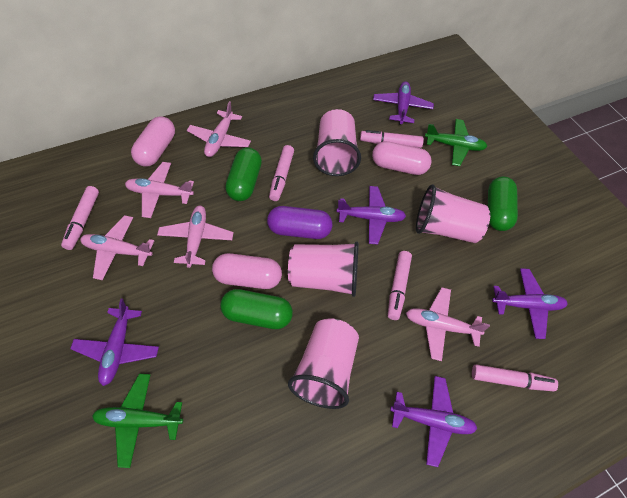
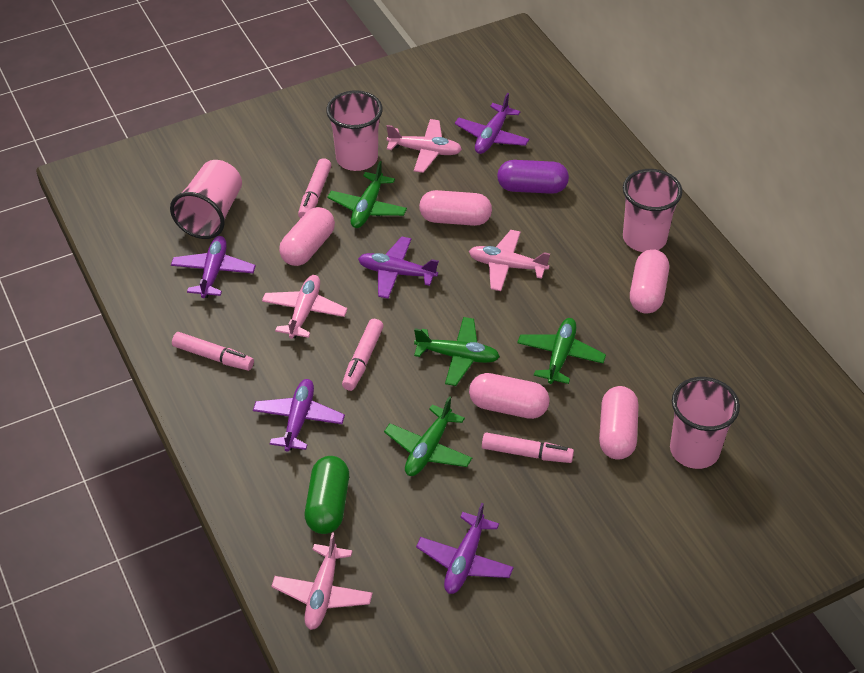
green capsule: [220,289,293,329] [225,148,262,201] [488,176,518,231] = 3 -> [305,456,349,534] = 1
green plane: [92,374,183,468] [425,119,487,166] = 2 -> [327,161,407,228] [384,396,472,476] [414,317,500,386] [517,318,606,384] = 4
pink capsule: [131,116,175,166] [212,253,282,289] [372,141,432,175] = 3 -> [279,207,335,266] [419,190,492,226] [469,373,550,419] [599,386,639,460] [630,249,669,314] = 5
pink marker: [61,186,99,250] [269,145,294,201] [360,130,424,148] [388,251,412,320] [472,365,558,391] = 5 -> [172,332,254,371] [298,158,331,218] [342,319,384,391] [482,433,574,463] = 4
pink plane: [80,215,154,280] [125,162,194,218] [157,206,233,268] [187,101,251,157] [406,287,490,361] = 5 -> [262,275,348,339] [271,532,373,630] [386,119,462,173] [469,230,550,291] = 4

